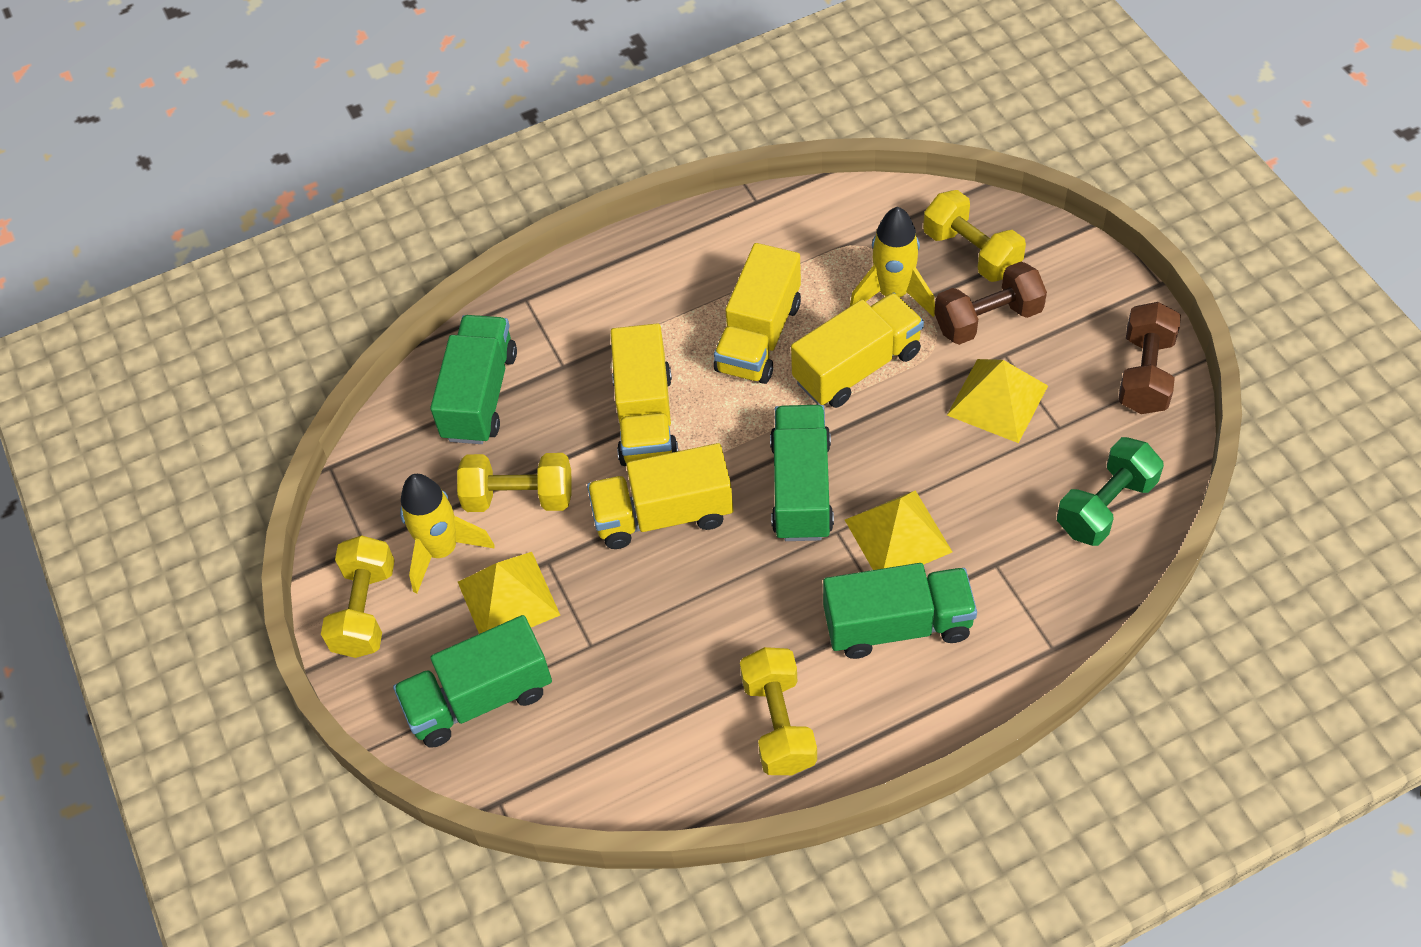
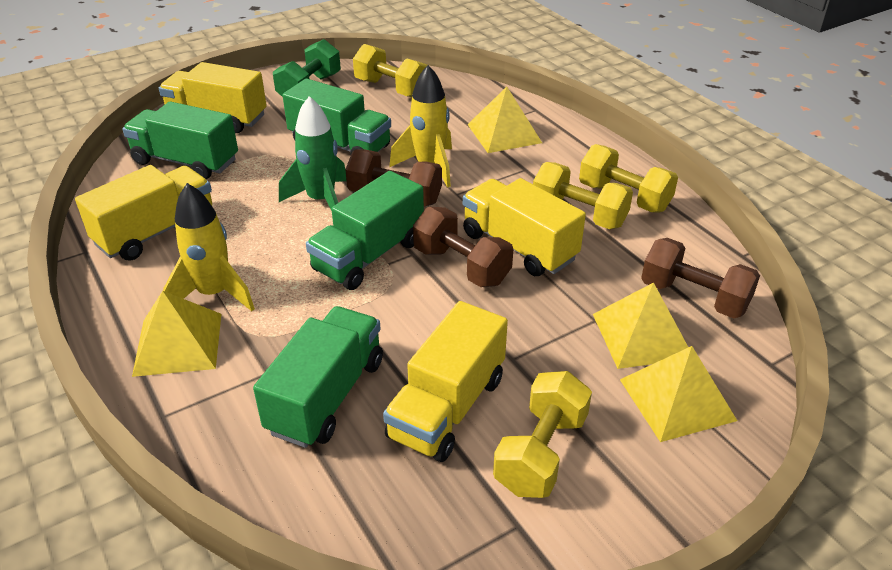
brown dumbbell: [934,262,1047,345] [1118,302,1181,414] = 2 -> [345,149,442,206] [413,207,513,287] [641,238,760,318] = 3
green rocket: none = 0 -> [279,96,346,211] = 1
yellow pyramid: [458,552,560,634] [845,490,952,570] [947,359,1048,443] = 3 -> [132,291,221,377] [467,87,542,153] [593,282,688,369] [620,346,737,442] = 4

